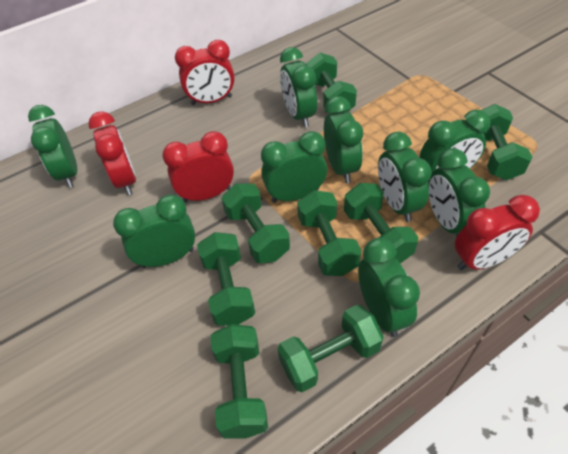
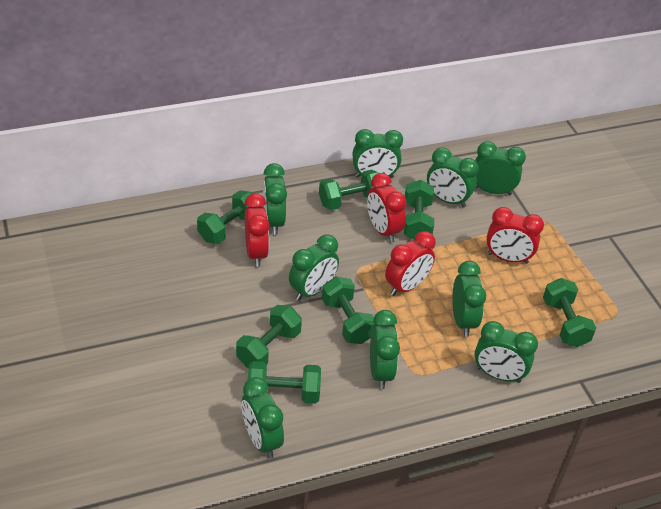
green dumbbell: [197,232,255,326] [211,324,268,439] [221,184,290,263] [278,304,384,392] [297,190,361,276] [306,53,357,113] [344,183,418,263] [481,104,532,180] = 8 -> [197,190,253,244] [236,305,302,368] [247,361,321,404] [319,170,378,210] [322,276,375,344] [404,180,434,240] [543,278,596,347] = 7

